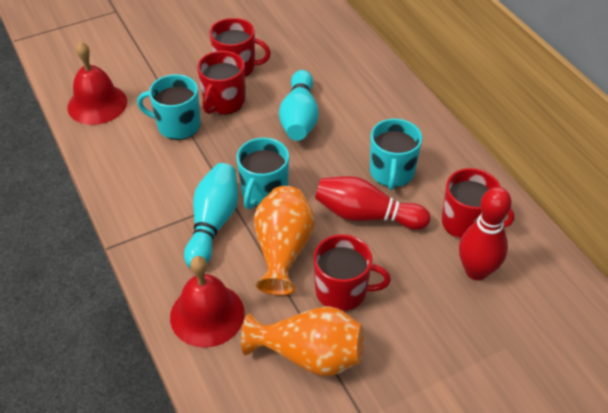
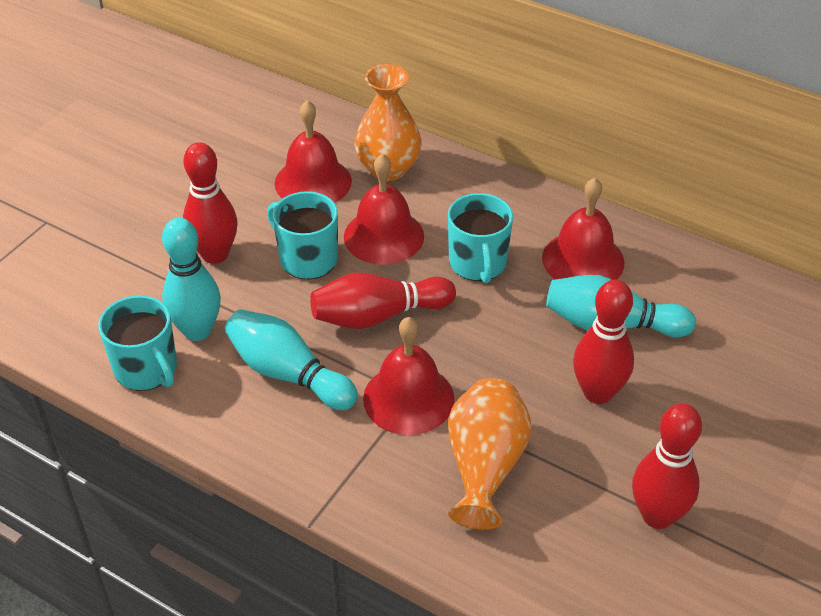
red bell: [67,41,127,125] [170,256,245,348] = 2 -> [275,100,352,203] [344,154,424,265] [363,317,455,435] [542,178,625,280] = 4
red bowling pin: [315,176,430,230] [459,187,512,280] = 2 -> [183,142,237,264] [310,273,456,329] [573,280,634,404] [632,404,702,529] = 4
red mug: [197,51,245,115] [209,18,271,77] [313,234,391,311] [442,168,515,239] = 4 -> none = 0
turquoise bowling pin: [184,163,238,268] [279,70,319,141] = 2 -> [162,218,221,341] [225,309,358,410] [546,275,696,338] = 3

